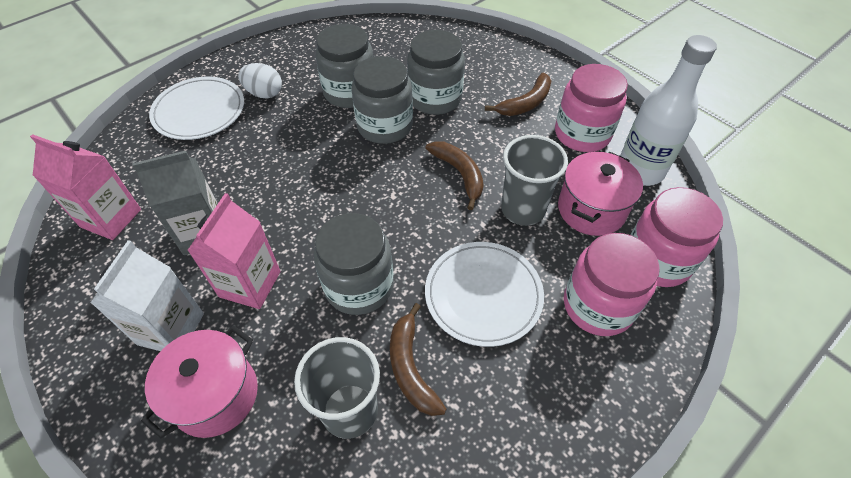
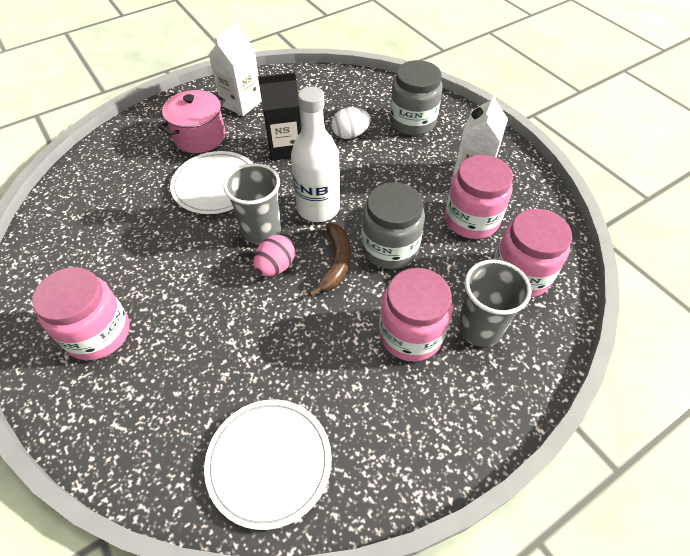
black carton: none = 0 -> [258,72,302,161] = 1
brown banana: [390,303,446,416] [426,141,484,210] [485,73,551,116] = 3 -> [309,223,351,297] = 1
grey carton: [133,151,218,255] = 1 -> none = 0
grey jar: [314,213,394,315] [316,24,373,108] [351,56,413,144] [407,30,465,115] = 4 -> [361,182,425,269] [390,60,443,135] = 2
pink carton: [30,134,141,240] [187,193,281,309] = 2 -> none = 0
pink egg: none = 0 -> [253,235,295,277] = 1
pink jar: [555,64,628,152] [564,233,660,336] [630,187,723,287] = 3 -> [32,267,130,360] [379,268,453,362] [445,155,513,239] [494,209,572,297] = 4
pink pot: [141,326,258,439] [558,152,643,236] = 2 -> [159,90,226,153] = 1
white carton: [90,240,204,351] = 1 -> [208,23,262,116] [451,92,508,183] = 2

